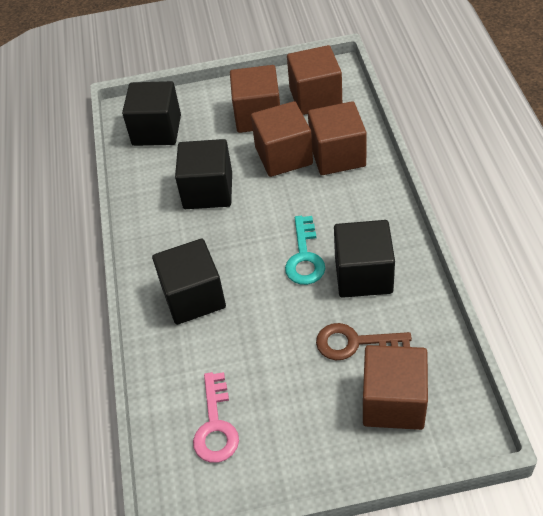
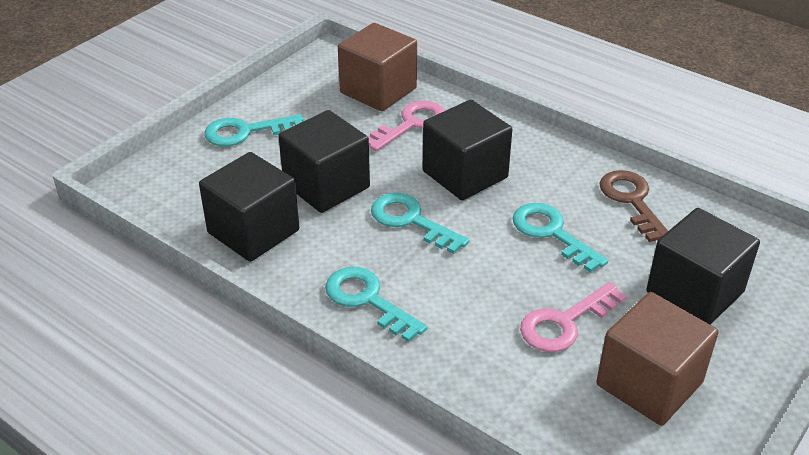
brown cube: [230,65,280,133] [251,101,313,177] [287,45,342,115] [308,101,367,175] [363,345,428,430] = 5 -> [338,23,417,111] [596,292,718,426] = 2
pink key: [193,372,239,463] = 1 -> [368,101,445,152] [520,282,627,352] = 2
turquoise key: [285,216,325,285] = 1 -> [204,114,304,146] [325,267,427,342] [371,193,469,254] [512,203,609,273] = 4

